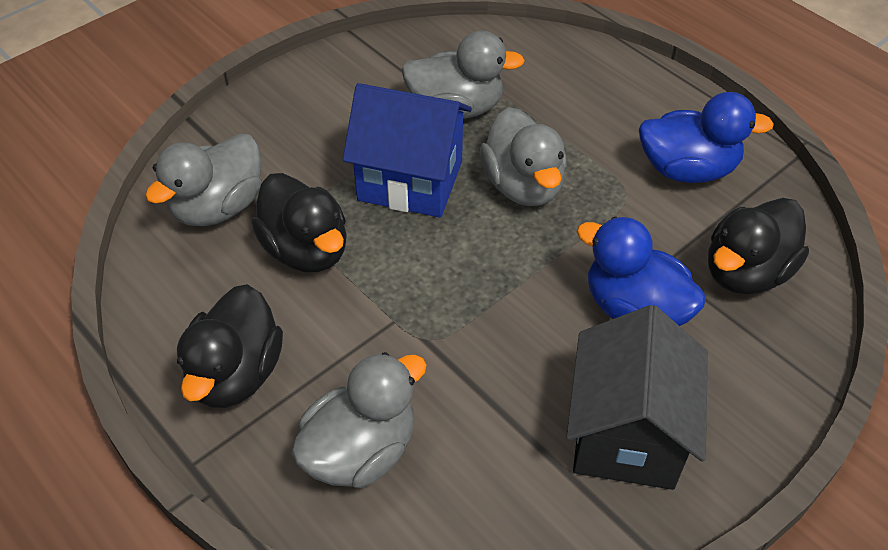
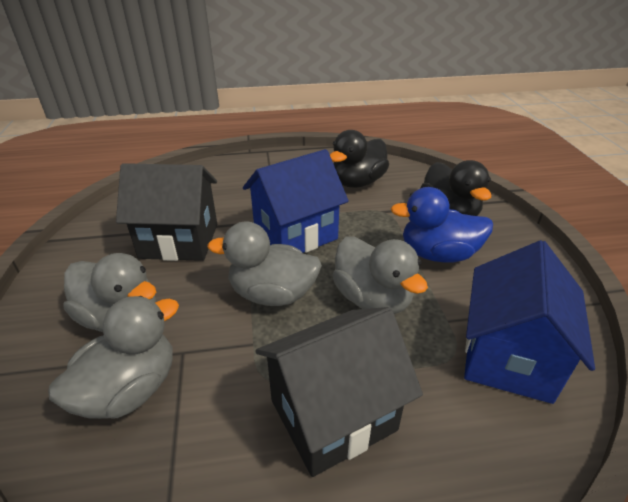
black duck: [177,284,283,408] [251,173,347,272] [708,198,809,294] = 3 -> [330,130,389,188] [420,160,491,216] = 2
black house: [566,305,708,490] = 1 -> [116,163,217,261] [255,307,423,477] = 2
blue duck: [577,216,706,326] [639,92,774,183] = 2 -> [390,187,493,263] = 1
blue house: [342,83,472,218] = 1 -> [243,149,349,253] [464,240,595,404] = 2

